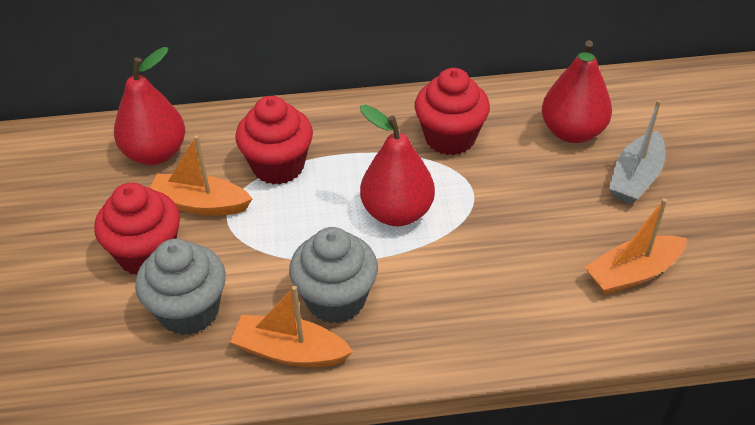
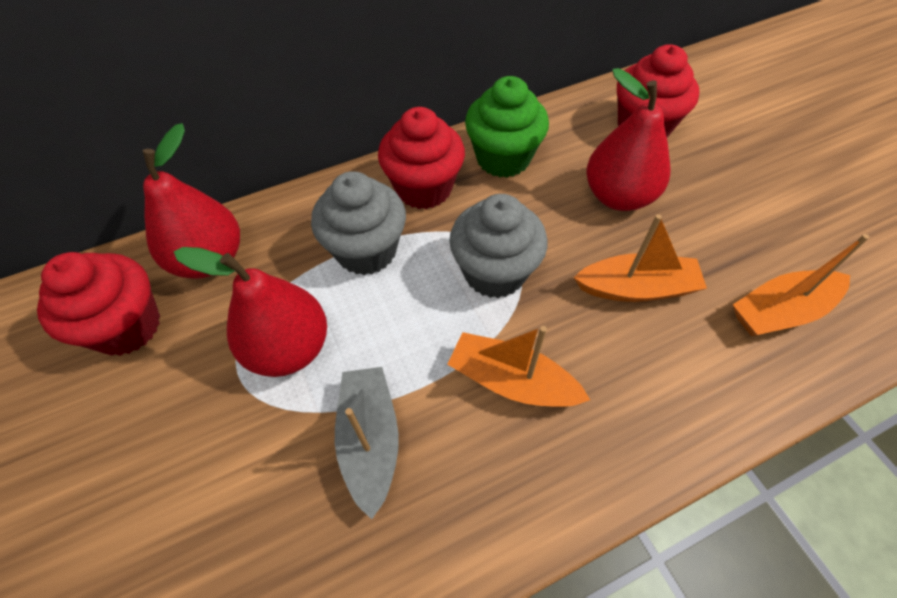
green cupcake: none = 0 -> [465,76,549,178] = 1

